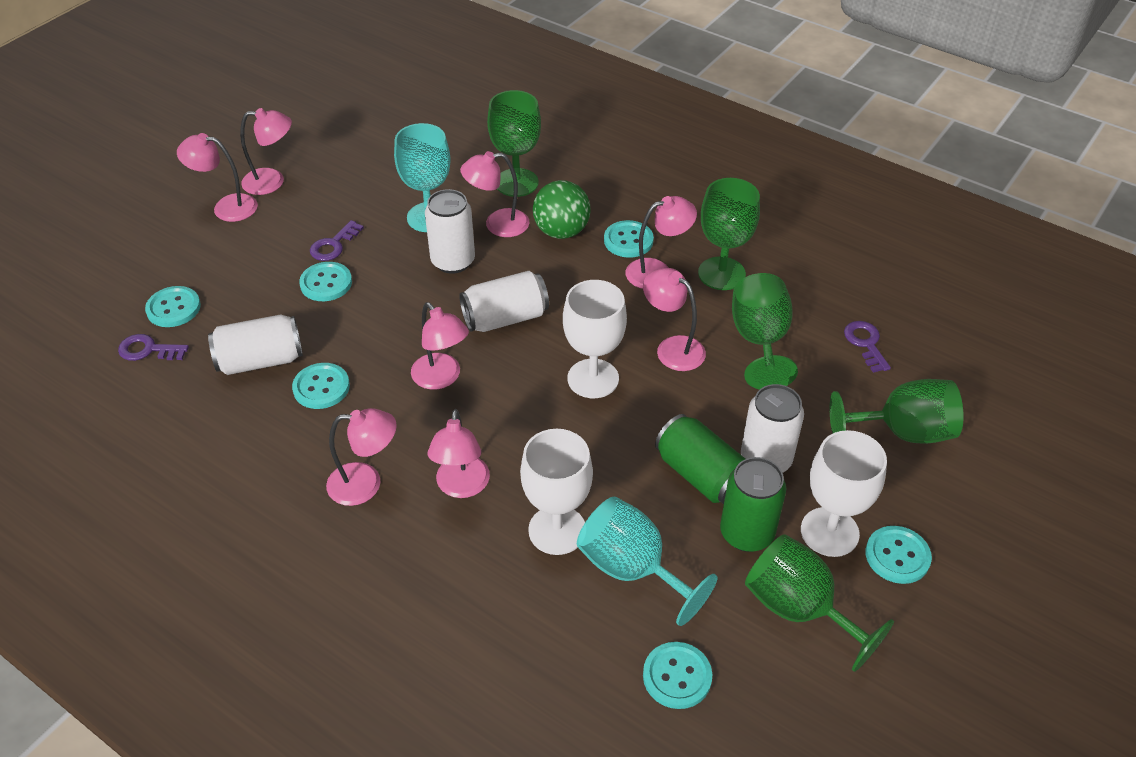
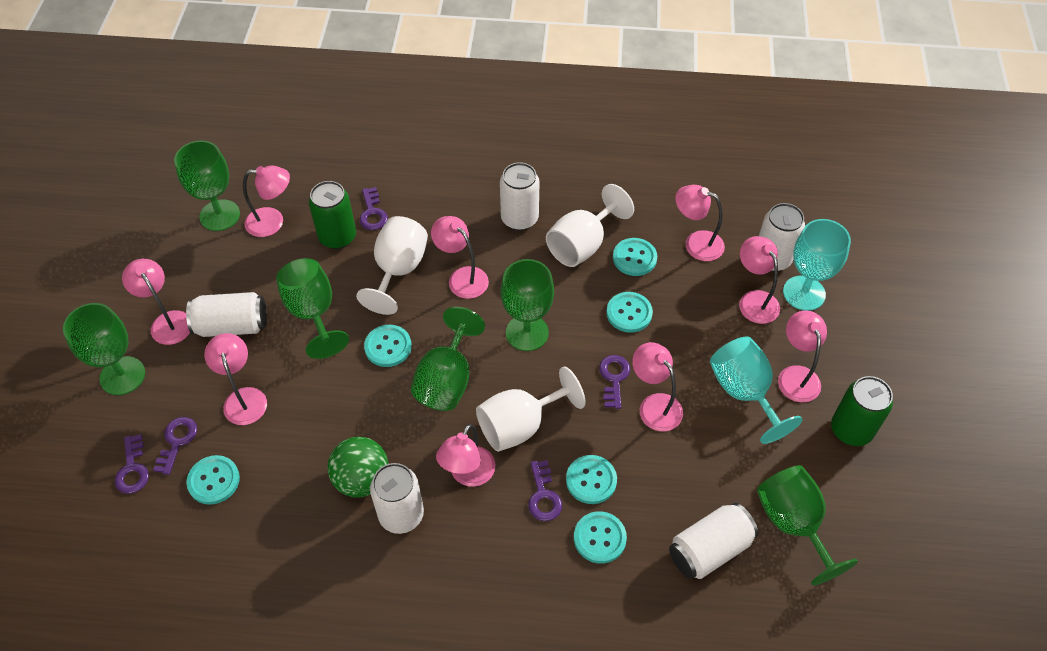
green goblet: [487,90,541,197] [698,178,760,290] [732,273,798,390] [745,534,894,672] [830,379,964,443] = 5 -> [63,303,145,395] [174,141,240,231] [276,258,349,359] [411,307,485,411] [501,259,554,351] [757,465,858,586] = 6
pink lamp: [177,133,258,222] [240,108,292,195] [326,408,397,506] [411,302,469,390] [428,409,490,498] [460,151,529,237] [625,196,697,289] [643,268,706,371] = 8 -> [122,259,190,345] [204,333,267,425] [243,165,290,237] [431,216,489,299] [436,424,495,487] [632,342,683,431] [675,185,725,261] [739,236,780,324] [778,310,827,402] = 9
purple key: [118,334,189,361] [310,220,364,261] [844,321,891,373] = 3 -> [115,434,149,494] [153,417,197,475] [359,187,388,230] [528,460,562,521] [599,355,630,409] = 5
white can: [208,314,303,375] [425,189,475,274] [459,271,549,332] [741,384,804,473] = 4 -> [186,292,267,337] [370,463,424,534] [500,162,540,231] [669,503,758,579] [759,203,805,272] = 5

